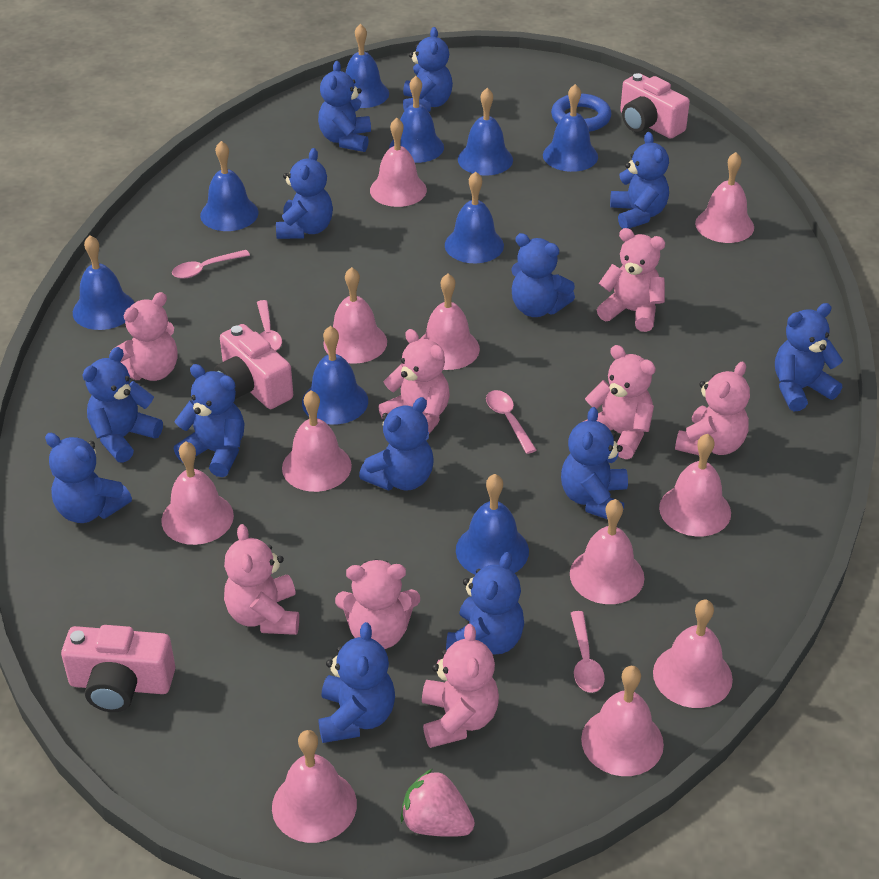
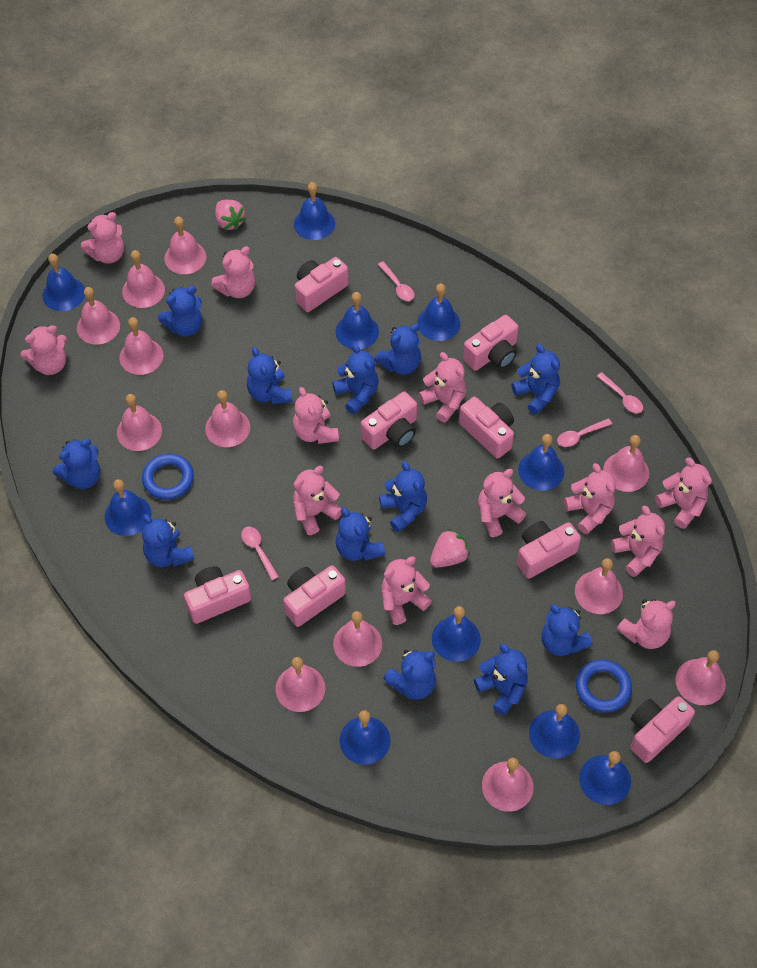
blue bell: [73,235,134,330] [200,141,259,231] [302,326,368,425] [346,24,389,108] [389,76,444,163] [445,172,504,263] [456,474,529,575] [458,88,513,176] [543,84,598,172] = 9 -> [42,254,85,311] [105,479,151,536] [294,182,335,240] [336,292,379,349] [340,710,390,765] [417,283,460,341] [432,606,481,662] [518,434,564,491] [529,704,580,759] [579,751,631,805] = 10
blue ring: [551,93,611,132] = 1 -> [142,454,194,500] [576,659,632,713] = 2
blue teddy bear: [45,433,132,523] [83,347,163,463] [174,364,244,477] [276,148,333,239] [318,61,371,152] [318,622,395,743] [359,397,433,491] [403,27,453,112] [446,552,524,655] [511,233,575,317] [561,407,628,519] [610,132,669,229] [775,303,843,411] = 13 -> [53,439,100,489] [142,514,195,567] [158,286,202,337] [247,347,292,404] [332,344,379,414] [336,507,385,561] [375,324,421,375] [379,461,427,532] [383,649,436,700] [474,643,528,715] [511,344,560,415] [542,604,592,656] = 12
pink bell: [161,441,234,545] [272,730,357,843] [282,391,352,492] [323,267,387,364] [370,118,427,207] [420,274,480,370] [570,499,644,604] [581,666,664,776] [653,599,733,708] [659,434,731,536] [695,152,754,243] = 11 -> [77,287,120,345] [117,394,162,451] [120,317,163,375] [122,250,165,308] [164,217,207,274] [205,390,250,447] [275,657,325,712] [333,611,382,667] [482,758,534,812] [575,558,623,614] [603,435,649,492] [676,650,726,705] = 12
pink camera: [61,625,175,712] [214,324,293,409] [620,73,690,139] = 3 -> [184,566,251,624] [283,565,346,627] [295,257,349,312] [361,391,417,450] [459,397,514,459] [463,315,518,371] [517,521,581,578] [630,696,695,763] = 8
pink strawberry: [401,769,475,837] = 1 -> [215,200,246,230] [430,529,470,567] = 2
pink teddy bear: [113,292,178,381] [224,524,299,635] [335,559,420,649] [378,329,450,434] [422,624,499,748] [583,345,656,459] [597,228,665,332] [675,361,750,455] = 8 -> [20,325,67,375] [81,212,124,264] [211,246,255,298] [293,387,339,444] [293,466,342,535] [381,556,432,625] [419,352,466,423] [478,469,526,537] [564,463,616,534] [611,506,665,577] [617,599,676,649] [655,458,712,529] = 12

